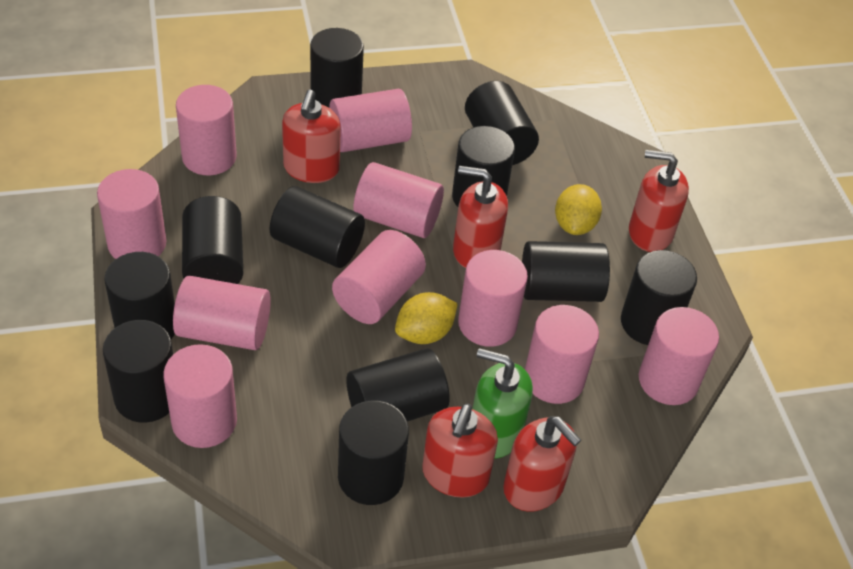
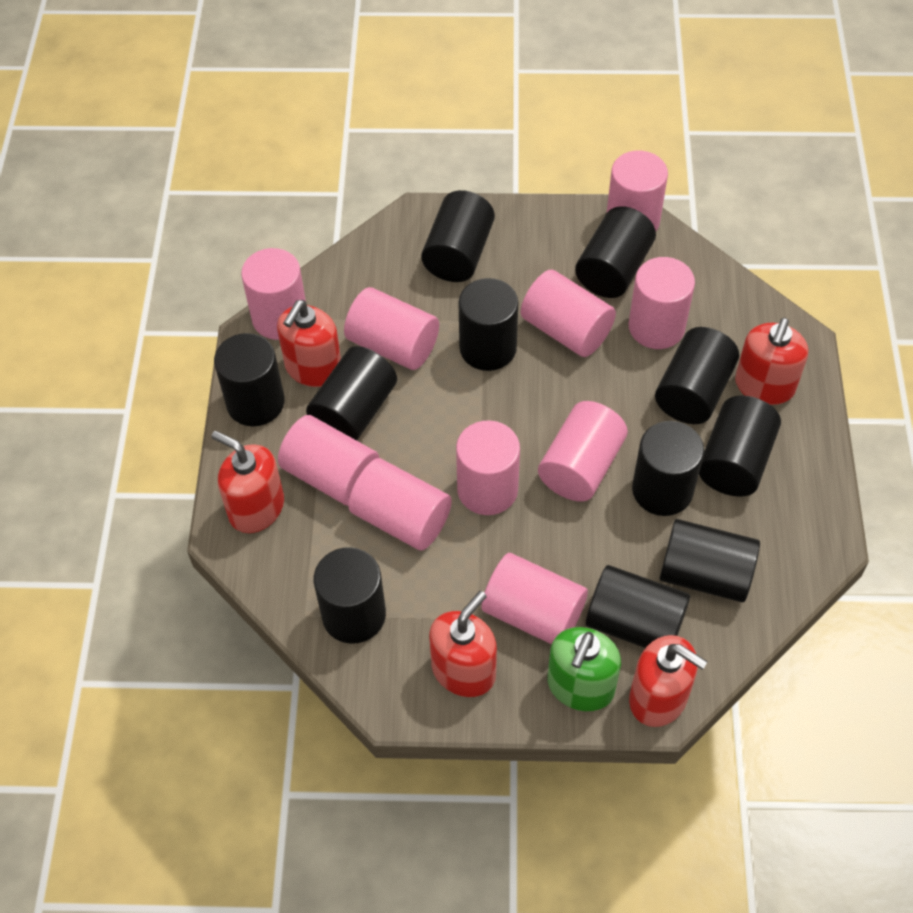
yellow lemon: [395,292,458,344] [555,184,602,235] = 2 -> none = 0

